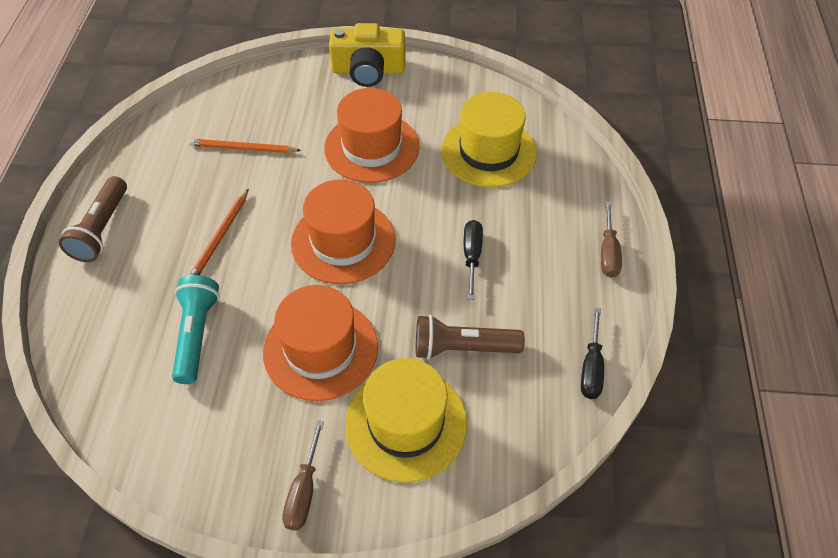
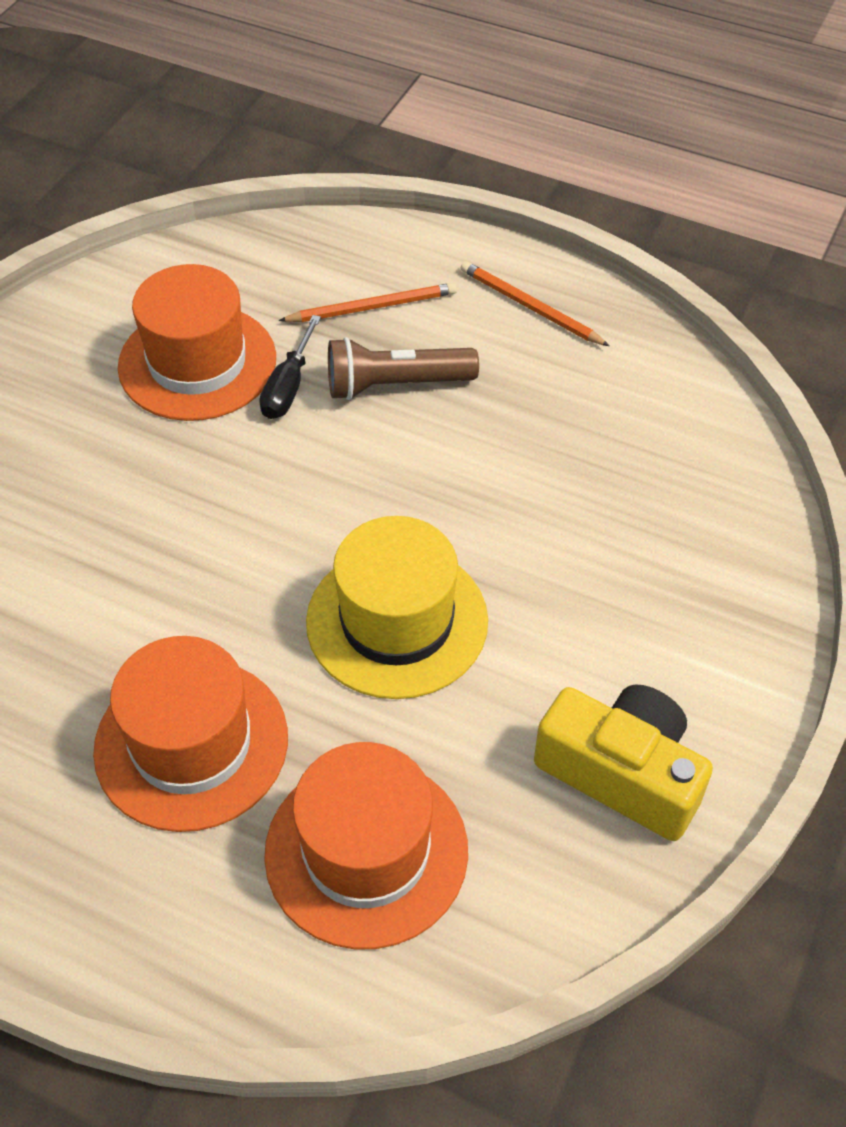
black screwdriver: [464,220,483,300] [581,308,604,399] = 2 -> [259,315,321,419] = 1
brown flashlight: [59,176,127,262] [416,315,525,360] = 2 -> [328,337,479,400] = 1
brown screwdriver: [282,420,324,531] [601,201,622,278] = 2 -> none = 0
turquoise flashlight: [172,275,219,384] = 1 -> none = 0
yellow hat: [345,358,467,482] [441,92,537,187] = 2 -> [306,516,488,699] = 1

